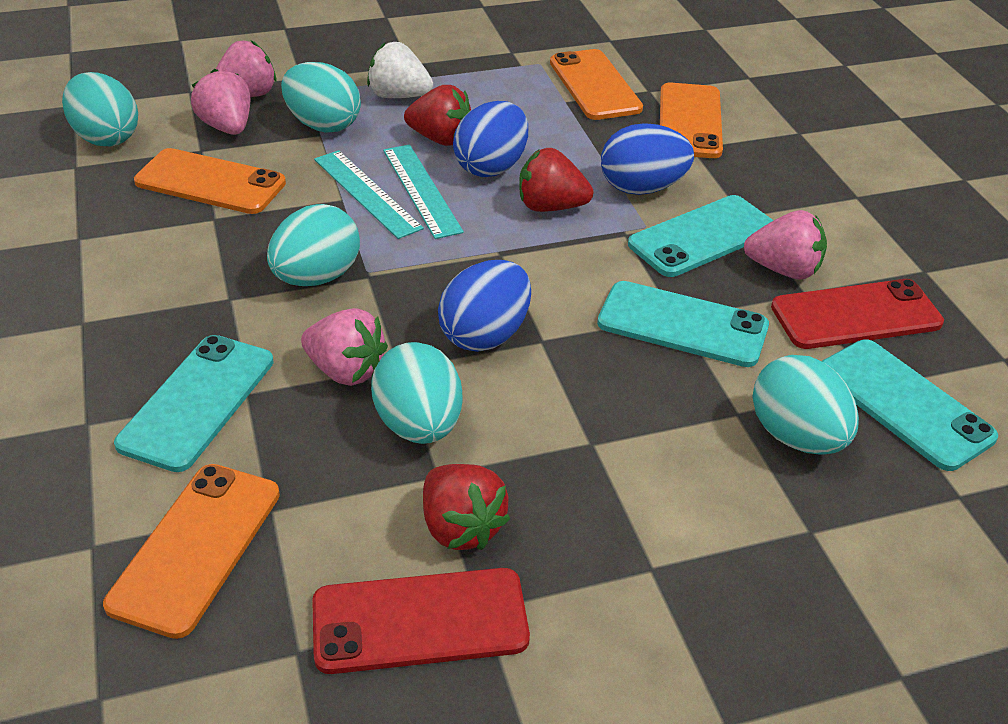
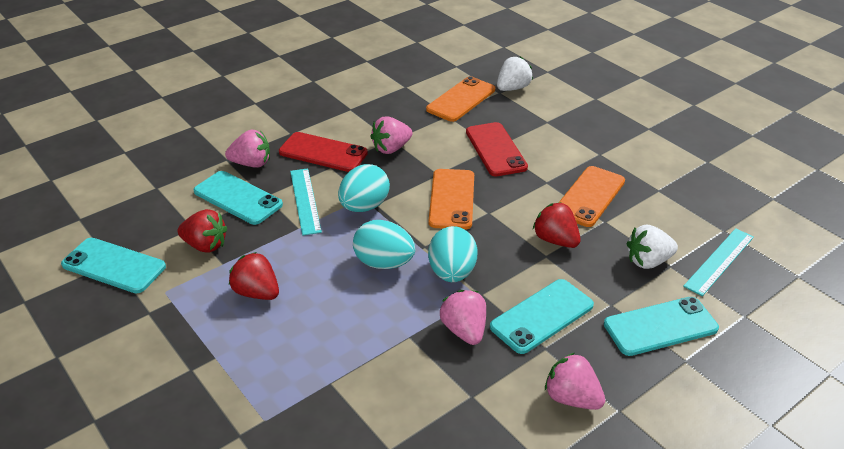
blue egg: [438,260,531,352] [453,101,528,177] [601,123,694,195] = 3 -> none = 0
orange phone: [103,464,280,639] [134,148,286,214] [550,49,643,120] [660,83,723,158] = 4 -> [426,76,495,122] [428,169,474,230] [559,166,625,227] = 3
turquoise egg: [62,72,138,146] [267,204,360,286] [281,62,361,133] [371,342,463,444] [753,355,859,455] = 5 -> [338,164,390,212] [353,220,415,269] [428,226,477,282] = 3
white strawberry: [367,42,433,98] = 1 -> [497,56,533,91] [627,225,678,269] = 2

